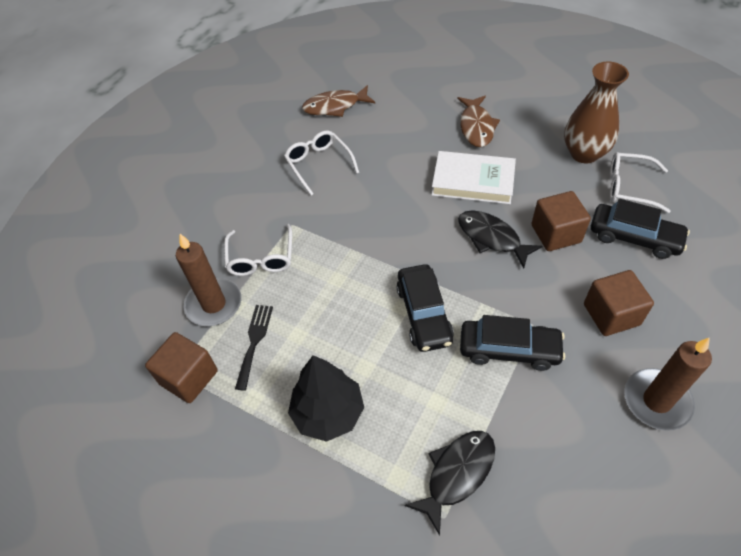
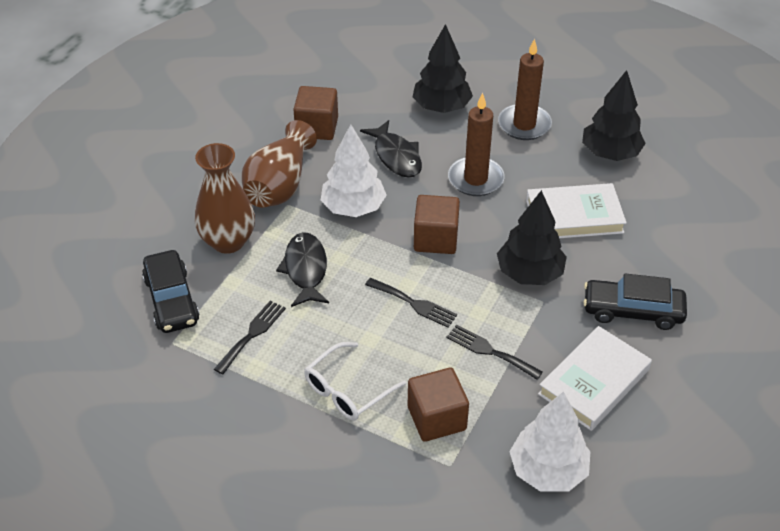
black car: [396,264,454,352] [460,315,565,371] [591,199,690,259] = 3 -> [142,250,200,333] [583,273,687,330] = 2
black fork: [235,305,273,391] = 1 -> [214,301,286,374] [365,278,457,328] [446,325,543,380] = 3
black tree: [288,355,364,442] = 1 -> [413,24,473,113] [497,190,567,285] [582,70,646,161] = 3
brown fish: [302,85,375,117] [458,96,500,147] = 2 -> none = 0
brown vase: [564,62,629,163] = 1 -> [194,143,255,254] [242,120,317,208] = 2
white book: [431,151,516,204] = 1 -> [526,183,627,238] [538,326,652,431] = 2
white glasses: [224,224,292,276] [284,130,359,196] [610,152,671,213] = 3 -> [304,342,406,421] = 1
white tree: none = 0 -> [321,124,387,217] [509,391,591,492] = 2

